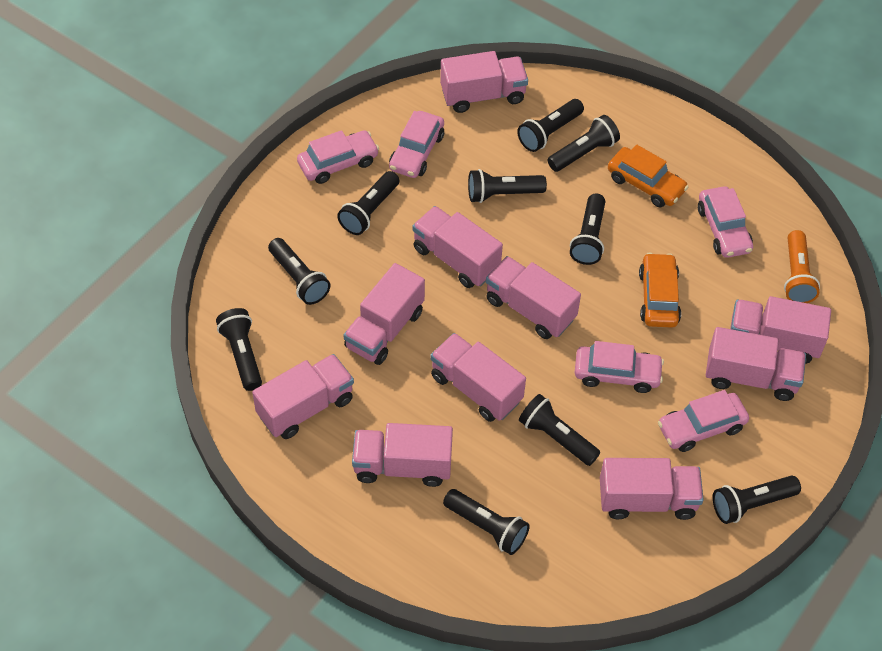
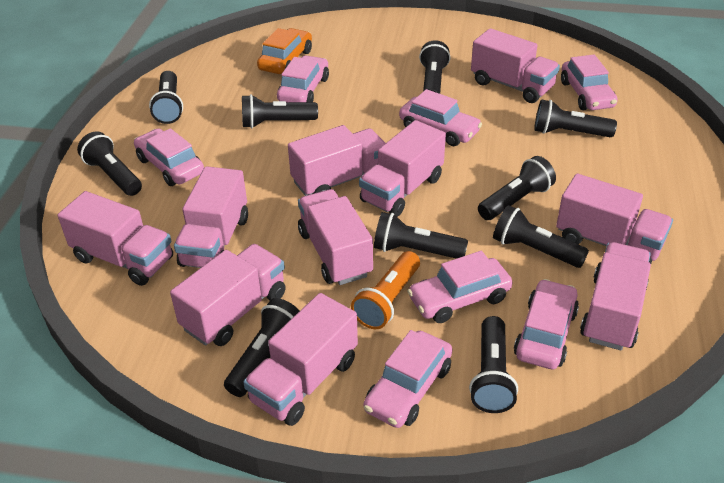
orange car: [608,145,688,207] [639,253,681,328] = 2 -> [257,28,312,74] = 1
pink car: [297,130,379,184] [389,111,444,178] [575,341,664,393] [658,390,749,452] [698,186,753,258] = 5 -> [134,128,204,186] [277,55,329,102] [363,330,452,428] [399,89,482,146] [407,251,512,323] [514,279,579,369] [561,55,618,110] = 7

